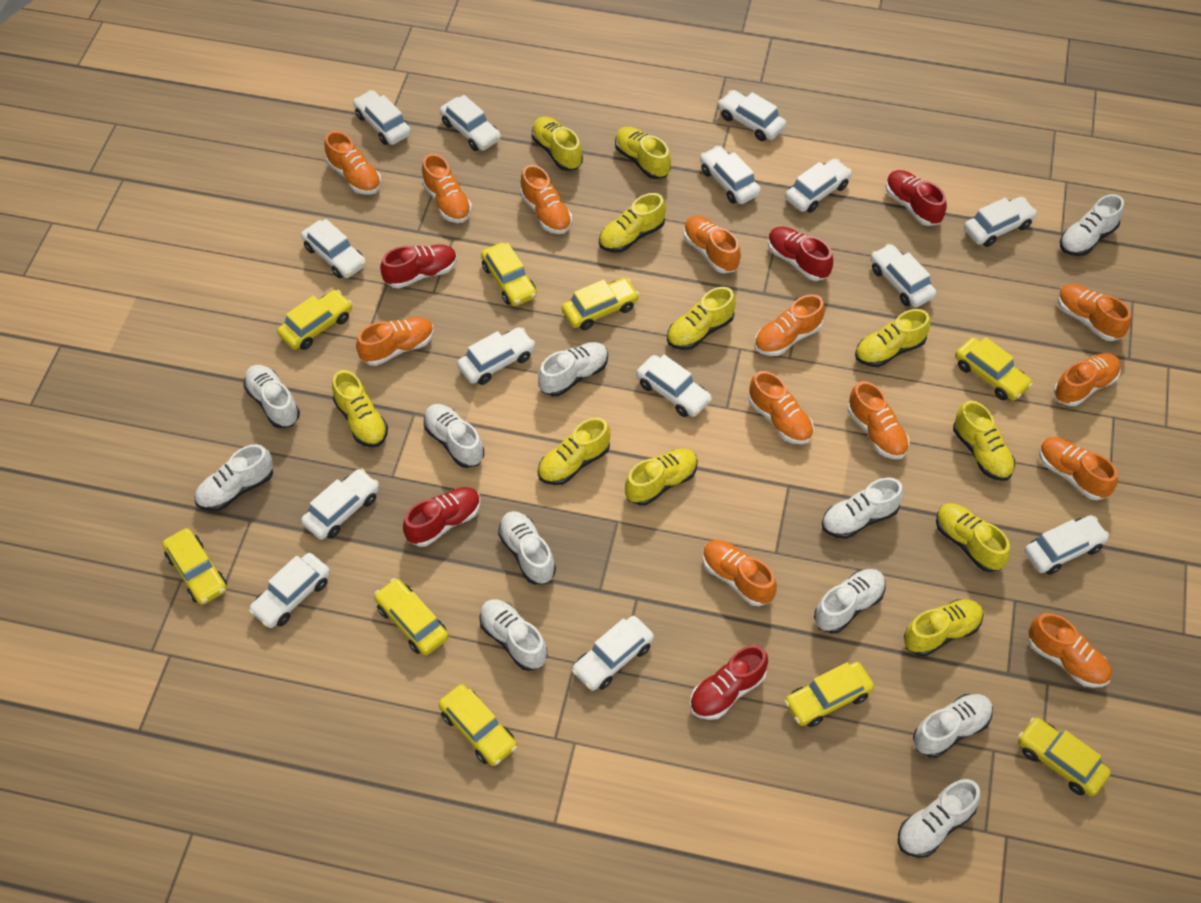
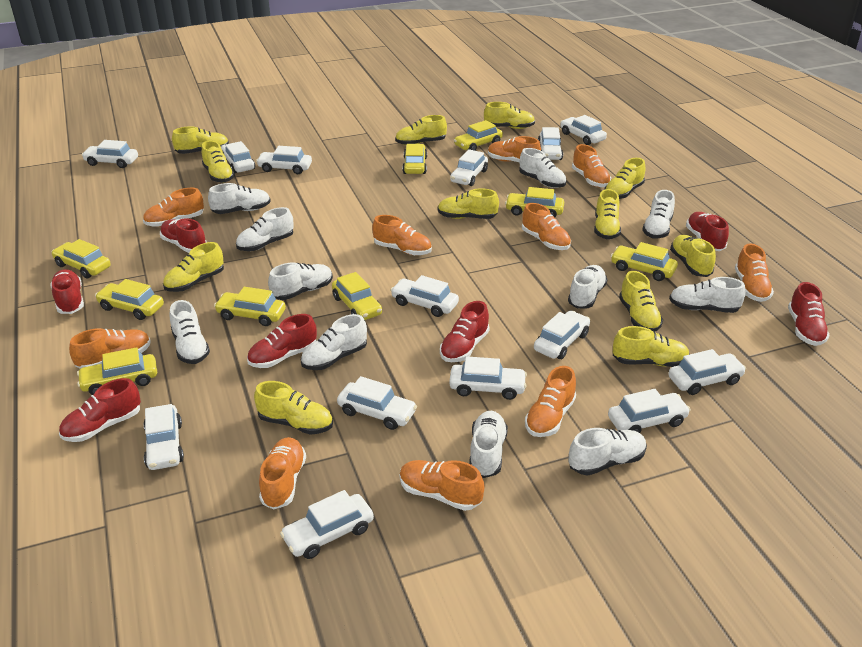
orange shoe: [324,131,381,195] [356,317,434,366] [422,154,472,223] [520,165,572,234] [683,216,741,273] [703,540,777,606] [749,371,814,444] [754,294,825,356] [848,381,909,459] [1028,613,1112,688] [1039,437,1118,500] [1054,353,1121,406] [1058,284,1131,341] = 13 -> [69,328,151,369] [143,188,204,227] [259,437,306,510] [372,215,432,255] [400,460,485,511] [488,136,541,162] [522,203,571,250] [525,366,576,437] [572,144,611,187] [735,243,774,302] = 10
red shoe: [380,244,457,288] [403,487,481,547] [690,645,768,720] [768,227,833,281] [886,170,947,226] = 5 -> [50,269,84,314] [59,378,141,442] [160,218,207,253] [247,314,317,368] [440,301,490,362] [686,212,729,251] [788,282,830,346] = 7
yellow shoe: [332,370,388,448] [532,117,583,171] [538,417,610,485] [599,193,666,253] [615,127,671,179] [625,448,698,505] [667,287,736,350] [855,309,930,367] [904,599,984,656] [936,503,1010,572] [953,400,1015,481] = 11 -> [163,242,224,292] [172,126,229,154] [202,141,235,183] [254,381,333,435] [395,115,447,145] [438,188,499,219] [484,102,535,129] [594,189,621,239] [605,158,646,199] [613,326,690,367] [619,271,663,331] [670,235,716,277] = 12

